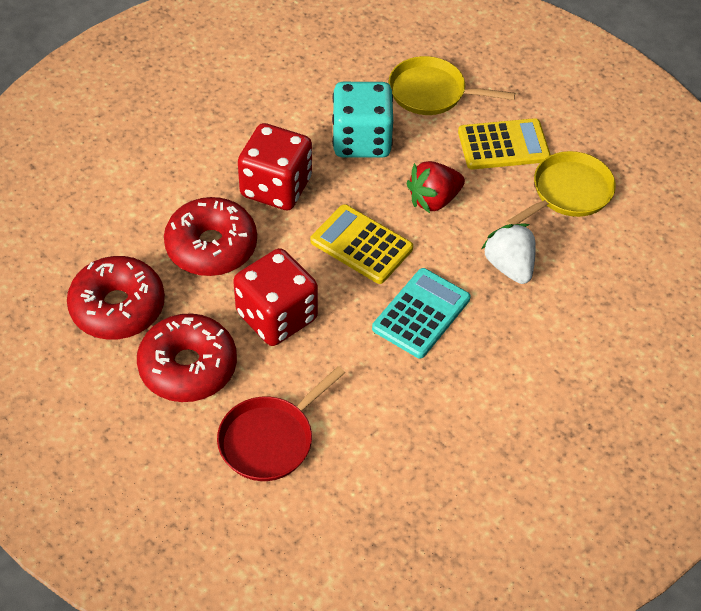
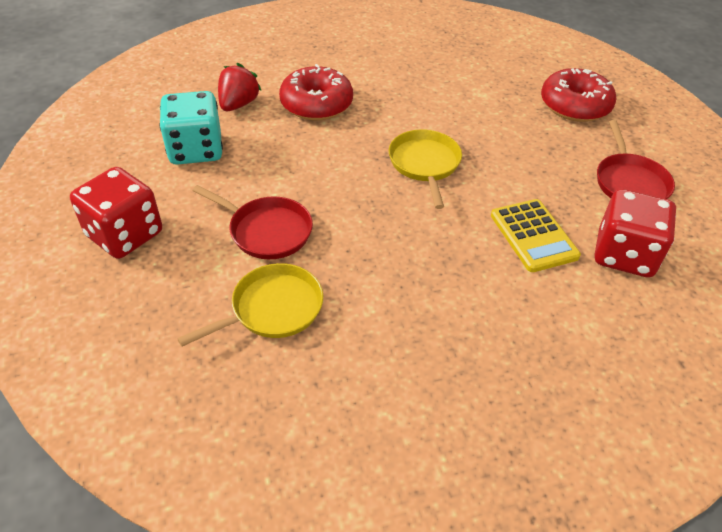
red donut: [67,256,165,340] [137,313,237,402] [164,197,257,276] = 3 -> [279,64,353,120] [541,68,616,122] = 2
red pan: [217,366,345,481] = 1 -> [192,185,313,259] [597,120,675,199] = 2
turquoise calculator: [372,268,470,358] = 1 -> none = 0
white strawberry: [482,224,536,284] = 1 -> none = 0
yellow calculator: [310,204,413,284] [458,118,551,169] = 2 -> [491,199,581,272] = 1

